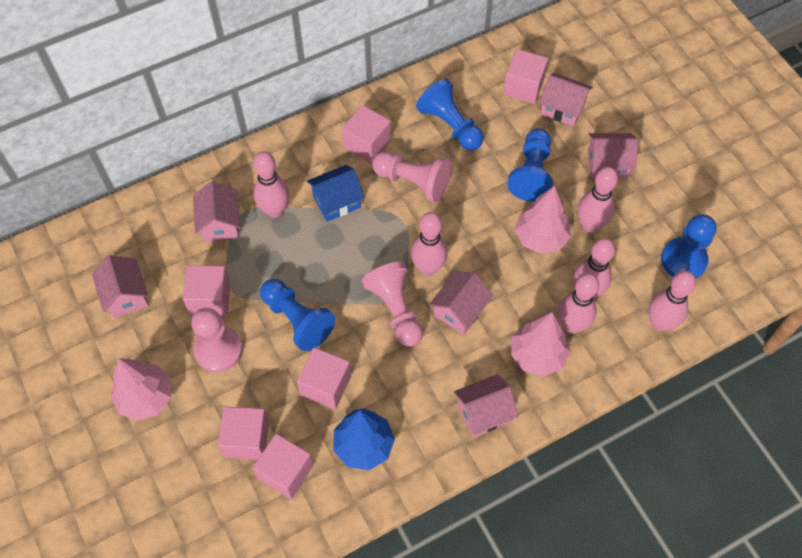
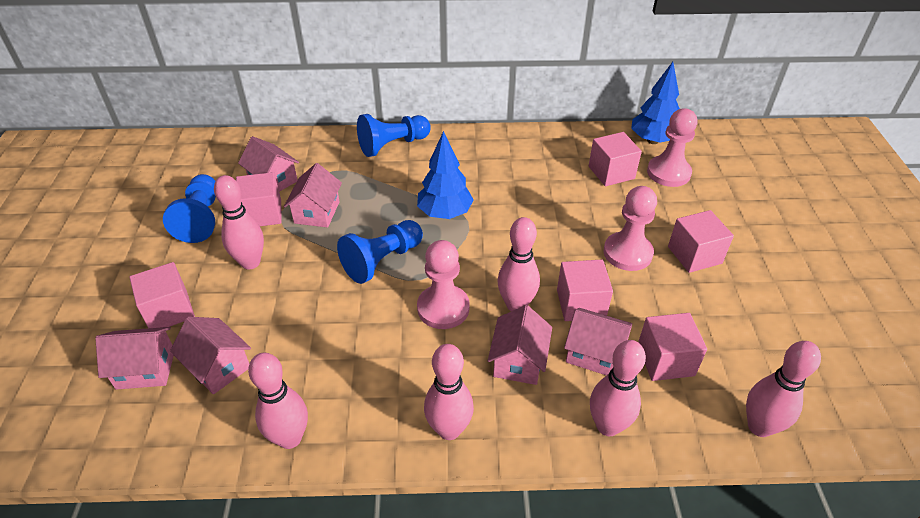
blue house: [307,165,365,222] = 1 -> none = 0
blue pawn: [260,279,335,351] [416,78,484,151] [507,128,553,201] [661,214,717,278] = 4 -> [163,174,216,243] [337,220,423,284] [357,114,431,157] = 3
blue tree: [333,408,395,470] = 1 -> [417,131,474,219] [631,62,680,144] = 2
pink tree: [111,358,171,421] [511,312,570,376] [515,186,571,254] = 3 -> none = 0

